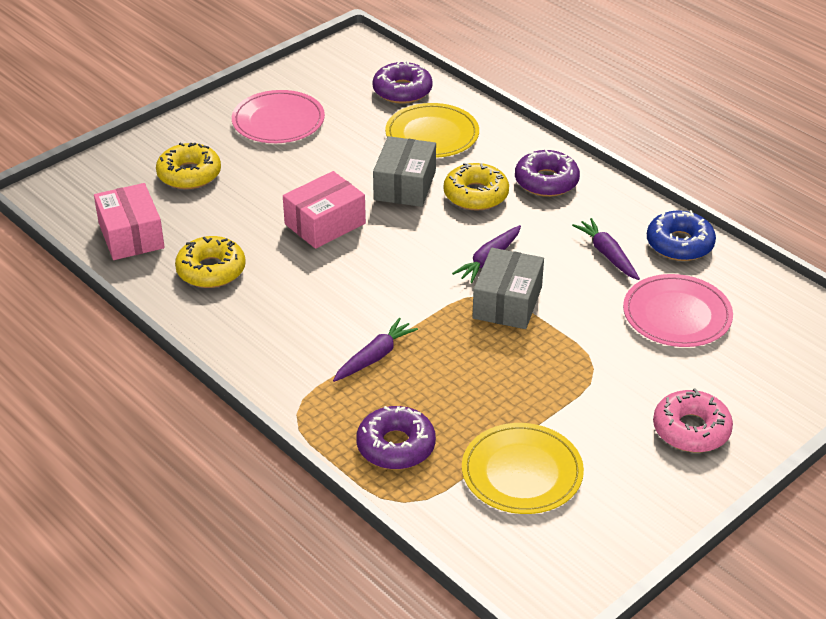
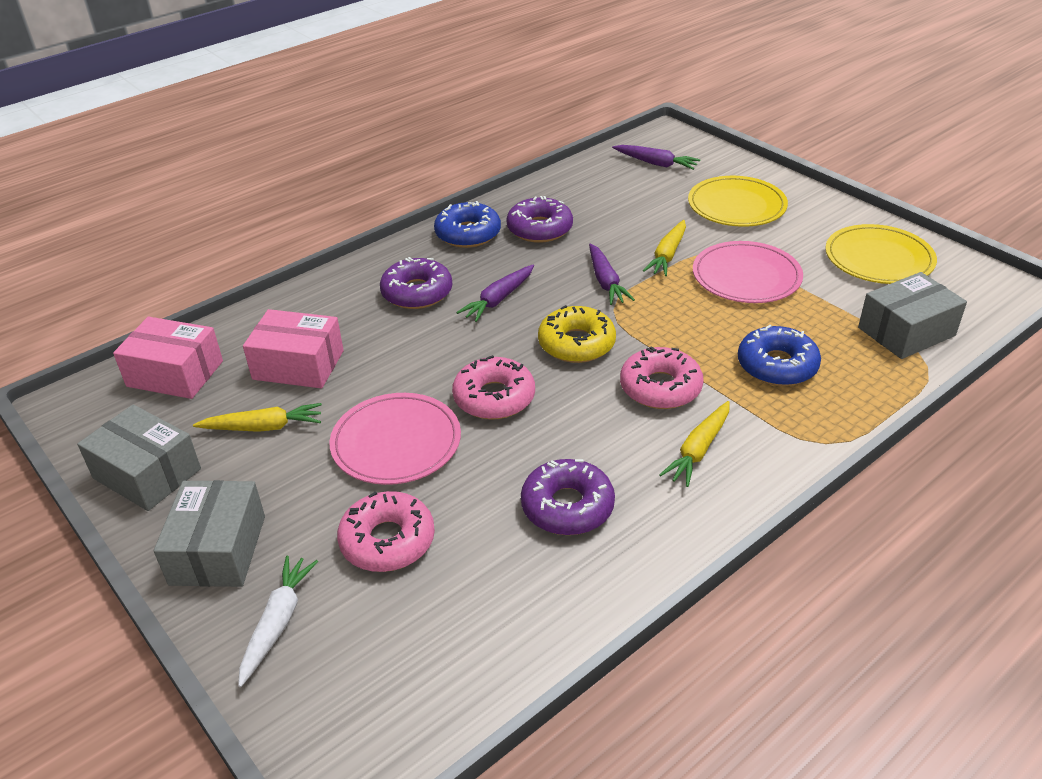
blue donut: [647,210,716,261] = 1 -> [434,201,501,248] [738,325,821,386] = 2
grey box: [373,136,436,207] [472,248,544,329] = 2 -> [77,404,201,511] [154,480,265,587] [858,272,967,359] = 3
pink donut: [653,388,733,452] = 1 -> [337,491,435,572] [452,355,535,420] [620,346,703,409] = 3
white carrot: none = 0 -> [238,555,318,687] = 1
yellow carrot: none = 0 -> [193,403,322,432] [643,220,686,276] [659,401,730,487] = 3
yellow donut: [156,143,221,189] [175,236,246,288] [444,163,509,211] = 3 -> [538,305,616,363] = 1

